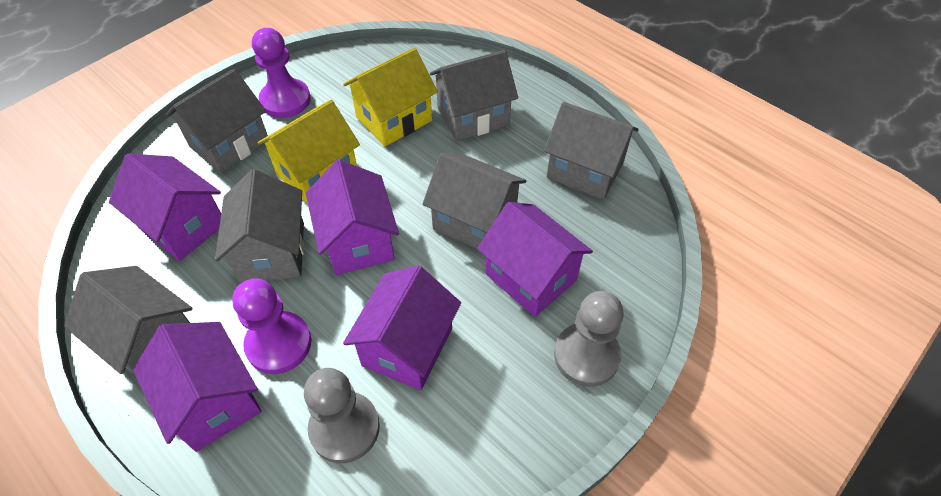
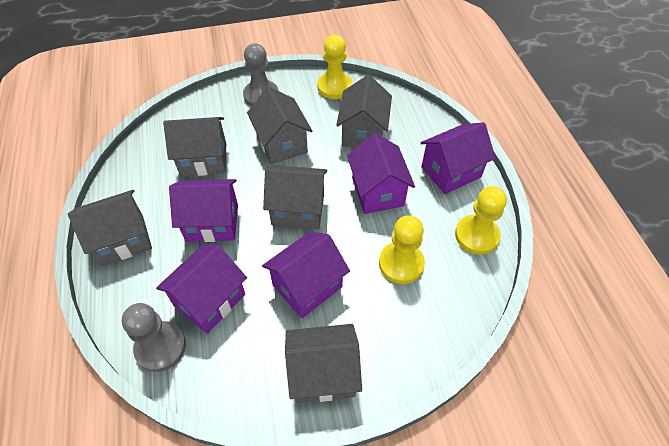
purple pawn: [232,278,311,374] [252,28,311,118] = 2 -> none = 0
yellow house: [258,100,360,205] [343,47,438,146] = 2 -> none = 0
yellow pawn: none = 0 -> [317,35,352,99] [379,215,425,284] [455,186,507,255] = 3

